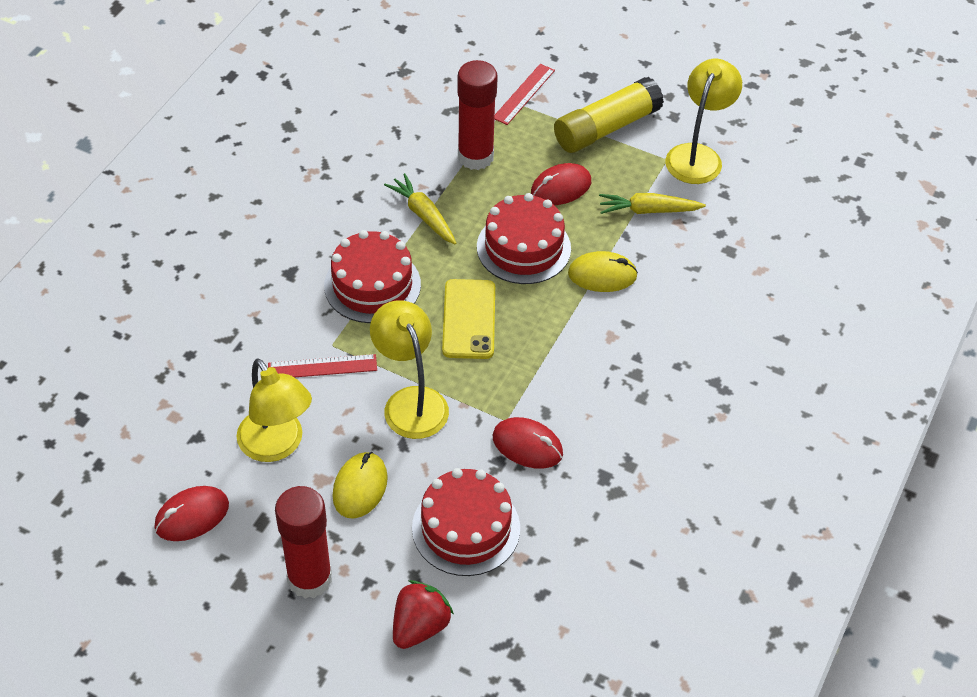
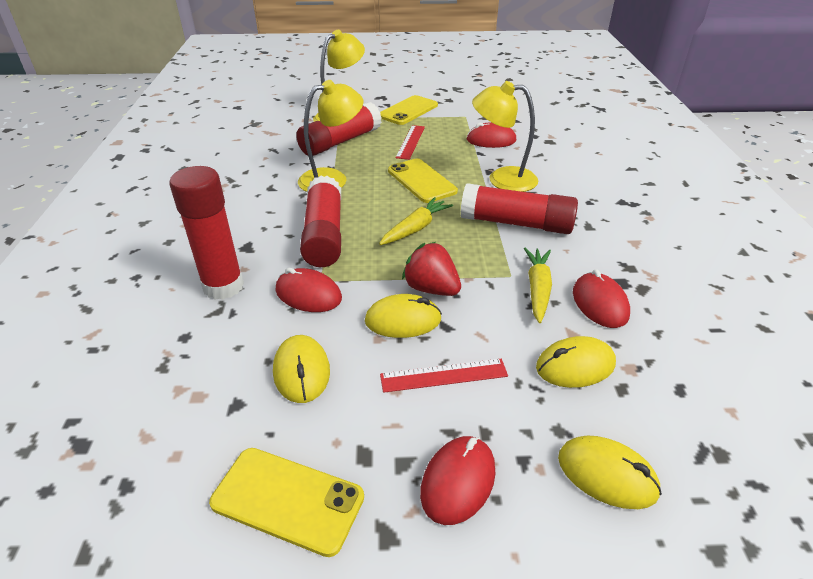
red cake: [324,230,421,323] [412,468,520,576] [477,193,571,284] = 3 -> none = 0
red glue stick: [275,486,332,599] [457,60,498,170] = 2 -> [169,166,244,300] [296,102,382,156] [300,176,341,267] [461,183,578,234] = 4
red mouse: [154,486,229,541] [492,417,563,469] [531,163,591,205] = 3 -> [276,268,342,312] [420,436,495,525] [466,122,516,148] [573,269,630,328] = 4
yellow glue stick: [554,77,664,153] = 1 -> none = 0
yellow mouse: [332,452,388,519] [568,251,638,292] = 2 -> [273,335,330,403] [365,294,442,338] [536,336,616,388] [558,436,662,509] = 4
yellow phone: [442,279,495,359] = 1 -> [209,448,364,557] [380,95,438,125] [388,158,458,203] = 3

